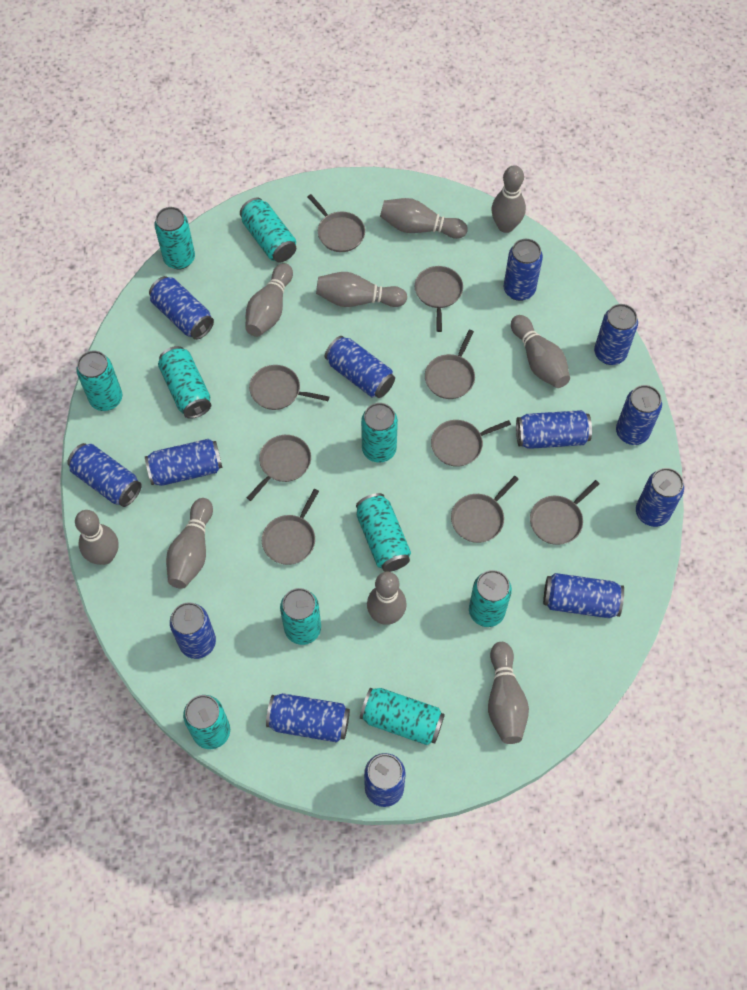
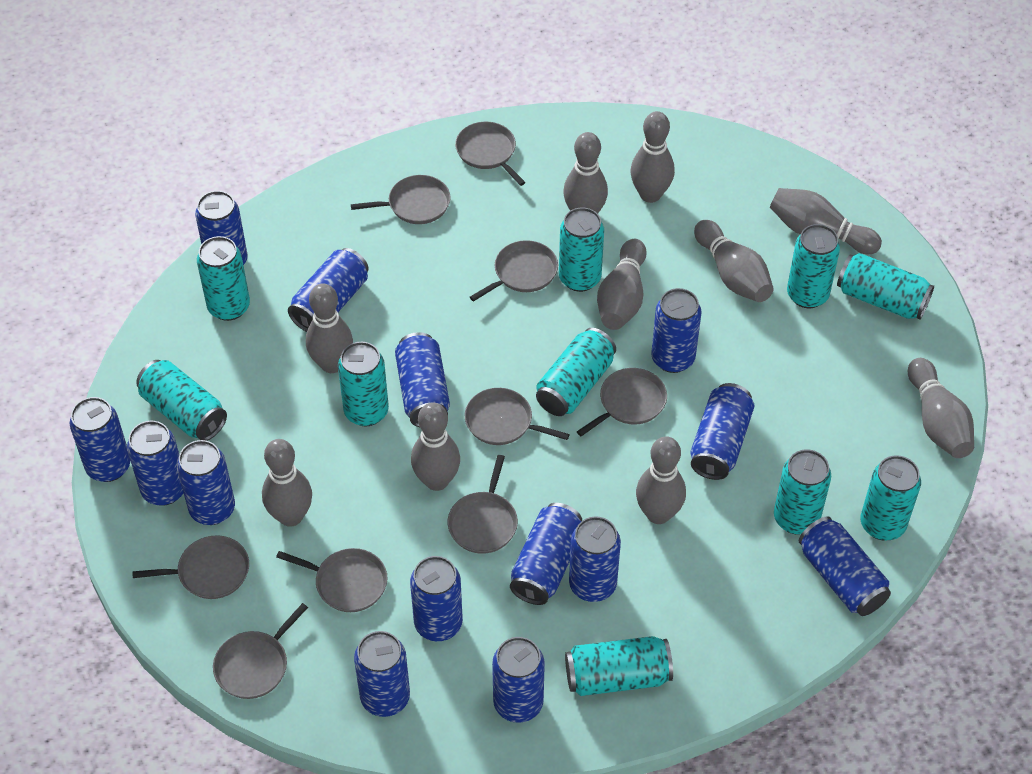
blue can: [67,443,142,507] [145,439,222,486] [149,276,214,340] [170,602,216,659] [266,693,350,742] [325,336,395,398] [364,753,406,807] [504,239,543,301] [516,410,592,449] [543,573,624,618] [594,304,638,365] [616,385,662,445] [636,468,684,527] = 13 -> [70,397,130,482] [127,421,183,506] [177,440,235,525] [195,191,248,265] [288,248,369,332] [354,631,410,717] [395,332,450,427] [410,556,463,641] [492,637,545,723] [510,503,582,605] [569,517,621,602] [651,288,701,373] [691,383,755,480] [798,516,891,616] = 14
grey bowling pin: [75,510,118,565] [166,498,213,589] [245,263,293,337] [316,272,407,307] [367,572,407,625] [380,198,468,239] [488,642,529,744] [491,165,526,233] [511,315,570,388] = 9 -> [262,439,312,527] [306,283,353,373] [411,403,460,491] [563,132,608,213] [597,239,647,330] [630,111,675,203] [636,436,686,524] [694,220,774,302] [770,188,882,254] [908,358,974,458] = 10

